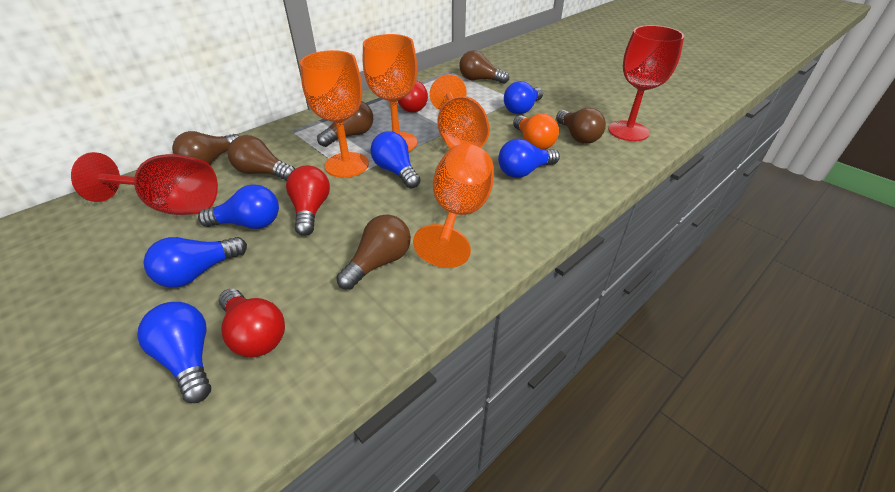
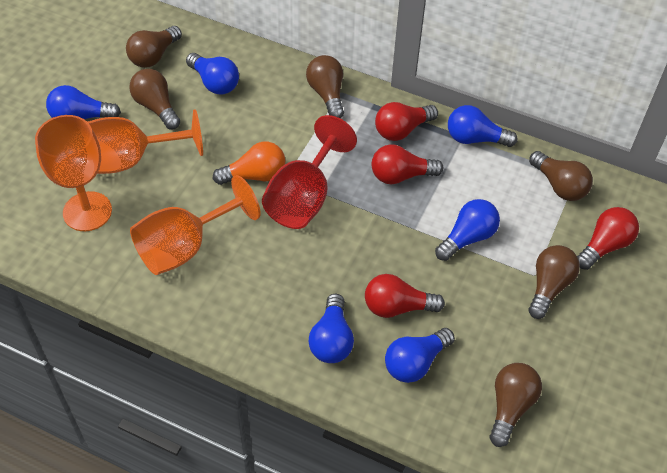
orange goblet: [300,50,369,178] [363,34,417,152] [413,144,494,268] [430,74,490,148] = 4 -> [35,115,112,231] [88,109,203,174] [130,175,260,275] = 3
red goblet: [71,152,218,215] [608,25,684,141] = 2 -> [262,115,357,229] = 1
red light bulb: [219,289,285,358] [286,165,330,236] [397,80,428,113] = 3 -> [365,274,445,318] [371,144,444,184] [375,102,438,141] [577,207,639,270] = 4

